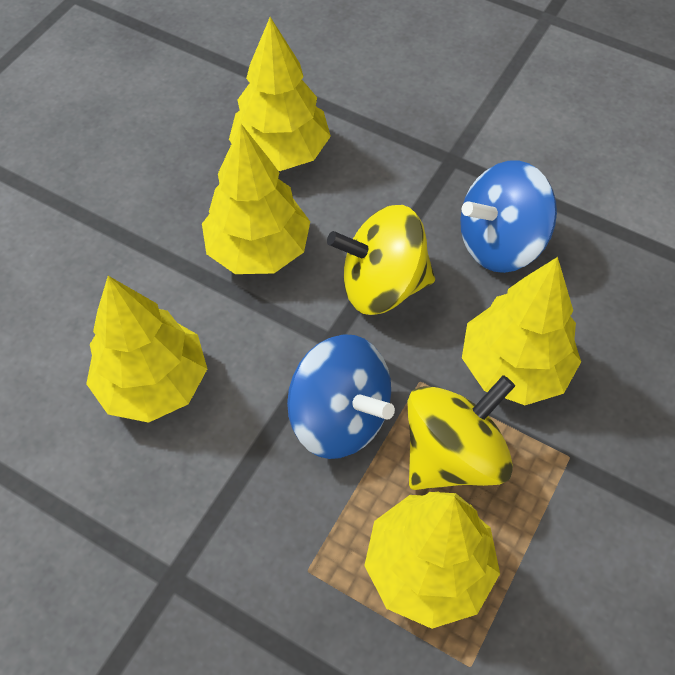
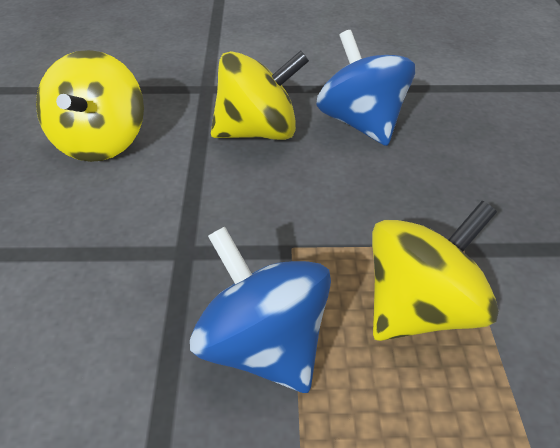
yellow spinning top: [327,205,435,315] [407,375,515,490] = 2 -> [36,50,144,162] [211,50,309,140] [372,201,499,341] = 3
yellow tree: [86,276,207,423] [202,124,310,274] [229,17,331,171] [364,491,500,629] [462,257,581,405] = 5 -> none = 0

